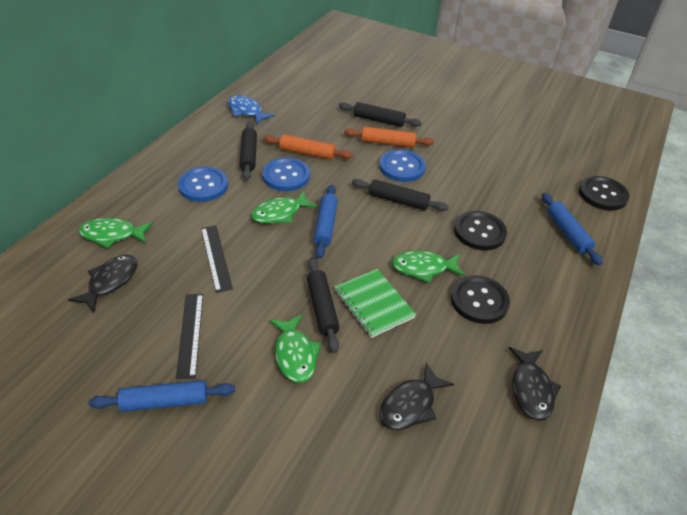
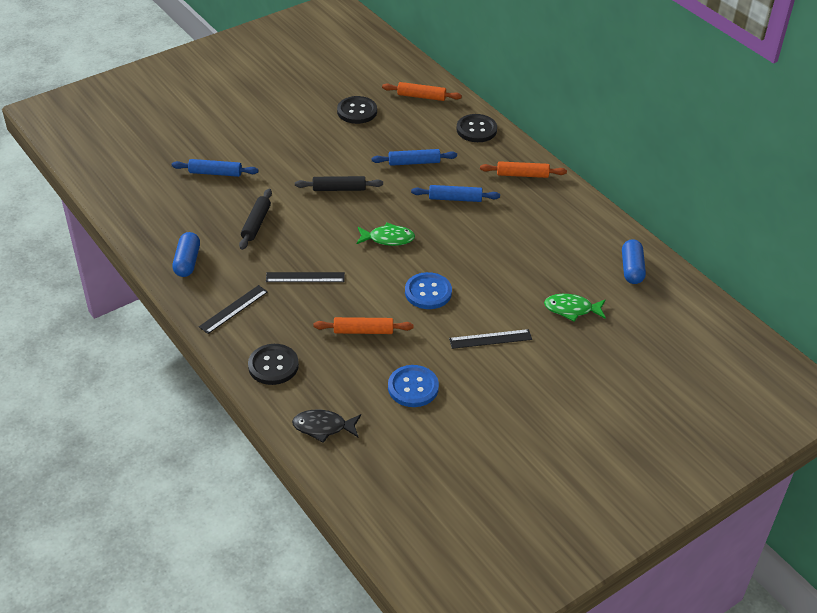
black fish: [68,254,137,312] [379,362,454,430] [509,347,561,421] = 3 -> [292,410,361,443] = 1
black rolling pin: [239,122,257,180] [307,257,340,353] [339,102,422,127] [352,179,449,211] = 4 -> [239,189,272,250] [295,176,383,191] = 2
black ruler: [176,294,203,379] [201,225,233,293] = 2 -> [199,285,268,334] [266,272,345,282] [449,329,532,349] = 3
blue button: [178,167,228,202] [262,157,310,191] [379,149,426,182] = 3 -> [388,365,439,407] [405,272,452,309] = 2
blue capsule: none = 0 -> [172,232,200,277] [622,239,646,284] = 2
blue fish: [228,95,275,125] = 1 -> none = 0
green fish: [79,218,153,248] [251,191,317,223] [270,314,321,383] [392,250,465,283] = 4 -> [356,223,415,246] [544,294,606,322] = 2
green notebook: [334,269,416,338] = 1 -> none = 0
orange rolling pin: [263,135,353,160] [344,127,434,147] = 2 -> [314,317,413,334] [382,82,462,101] [480,161,567,178] = 3

